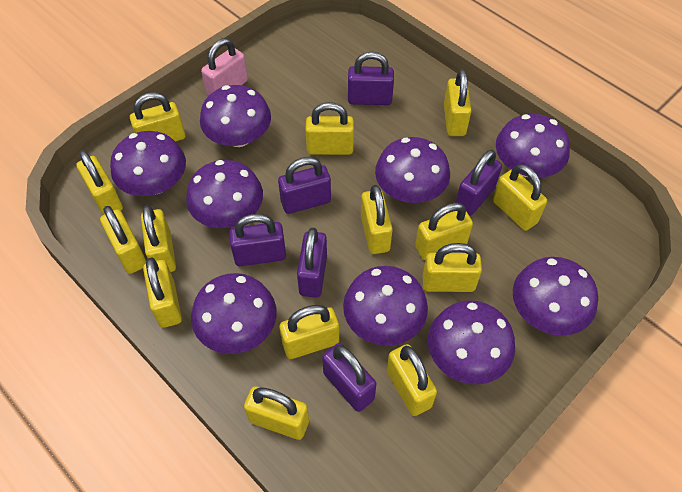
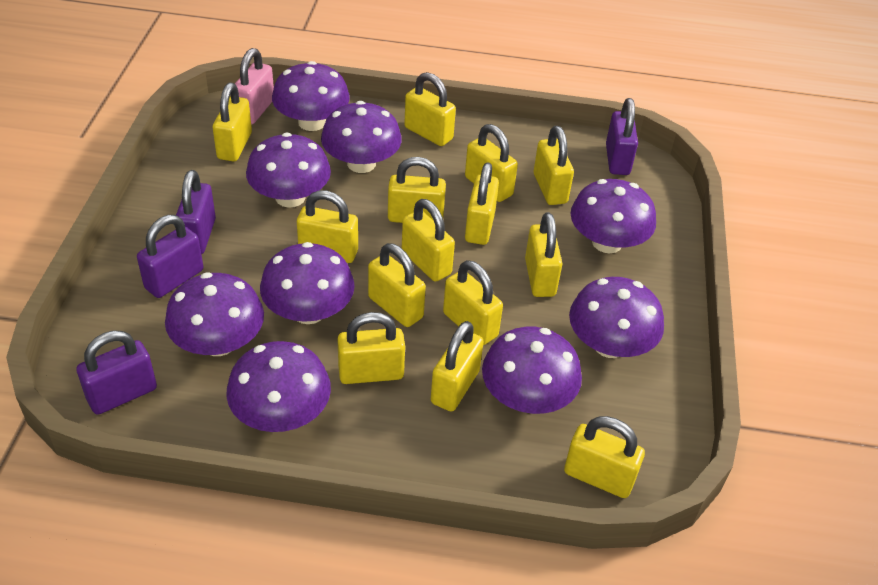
purple padlock: [229,214,286,266] [278,157,331,214] [297,228,327,298] [322,343,376,412] [348,52,394,105] [456,150,502,216] = 6 -> [76,331,157,415] [137,215,203,298] [176,170,216,254] [606,98,638,175] = 4

